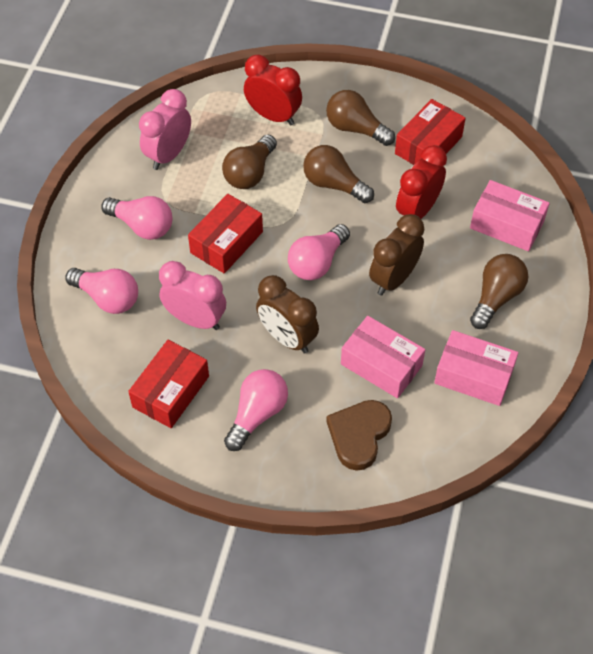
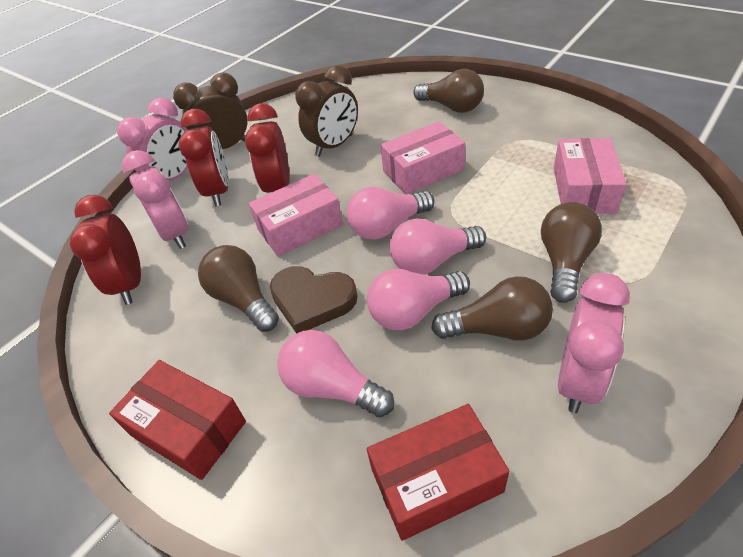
pink clock: [139,89,191,170] [159,261,226,330] = 2 -> [117,98,188,181] [121,150,188,249] [558,273,630,413] = 3
red box: [128,340,209,428] [188,194,263,273] [395,99,466,165] = 3 -> [109,360,246,480] [367,404,509,541] = 2
red clock: [244,55,302,125] [396,145,447,219] = 2 -> [70,195,141,305] [179,109,229,206] [245,103,290,193] = 3

